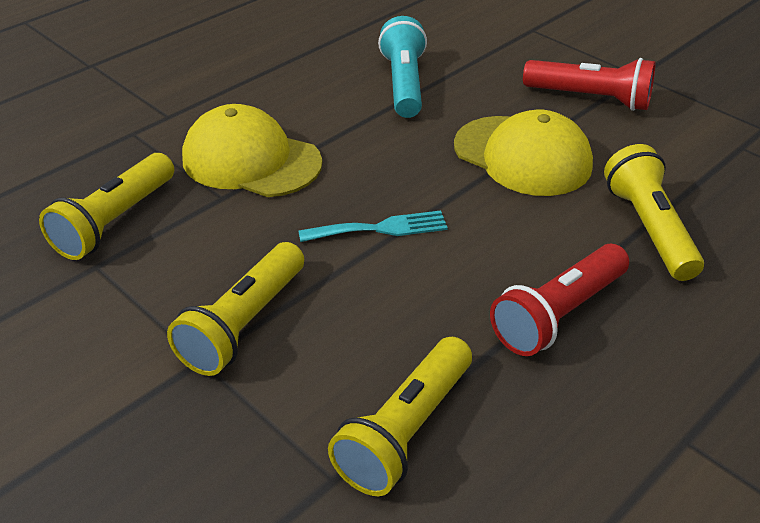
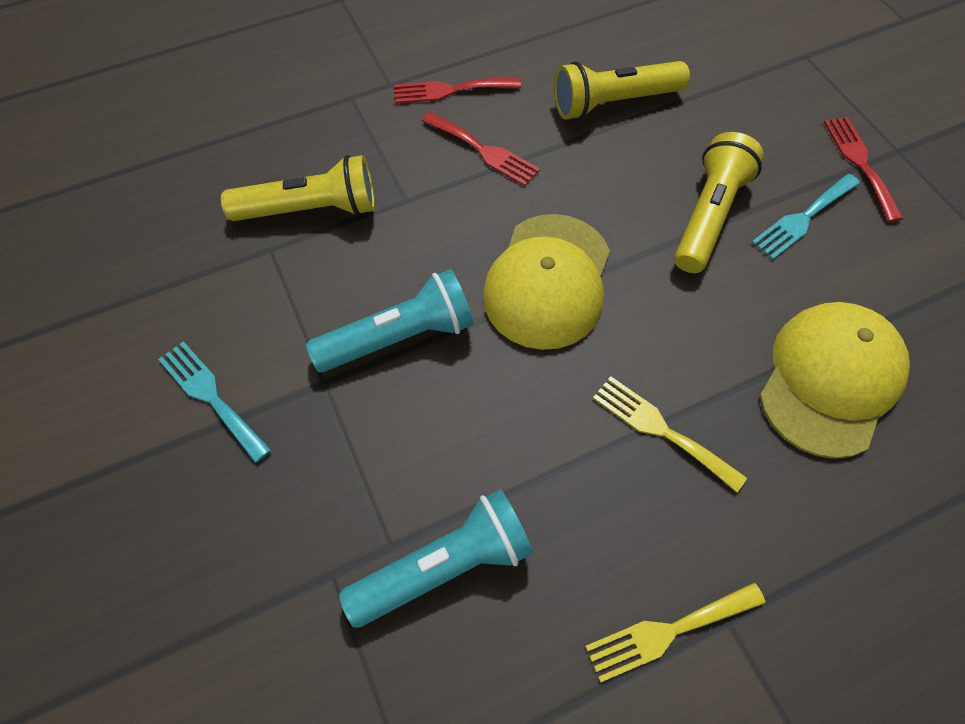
red flashlight: [490,244,629,356] [523,58,656,111] = 2 -> none = 0
red fork: none = 0 -> [394,77,521,104] [422,112,540,186] [824,117,903,222] = 3
turquoise flashlight: [378,16,427,118] = 1 -> [306,269,474,372] [339,489,533,628] = 2
turquoise fork: [298,211,448,242] = 1 -> [158,341,271,463] [752,174,860,260] = 2
yellow flashlight: [39,153,174,260] [167,242,304,376] [328,337,472,496] [604,144,704,281] = 4 -> [221,155,375,221] [554,61,690,120] [674,132,764,273] = 3
yellow fork: none = 0 -> [585,583,766,683] [593,376,747,492] = 2

